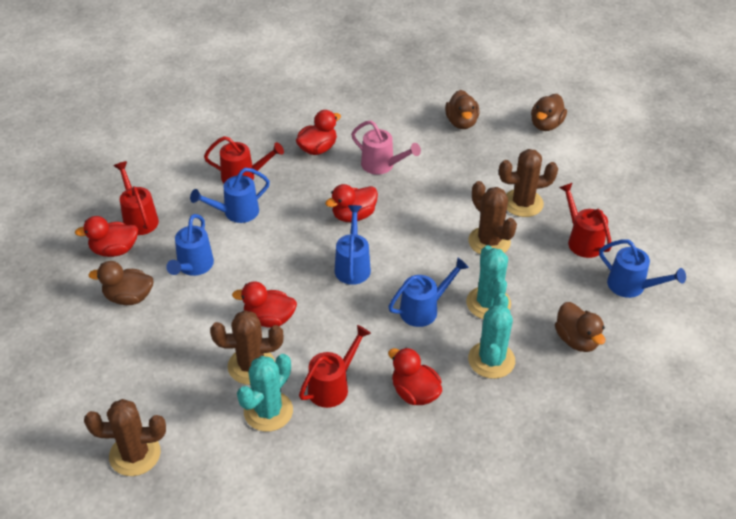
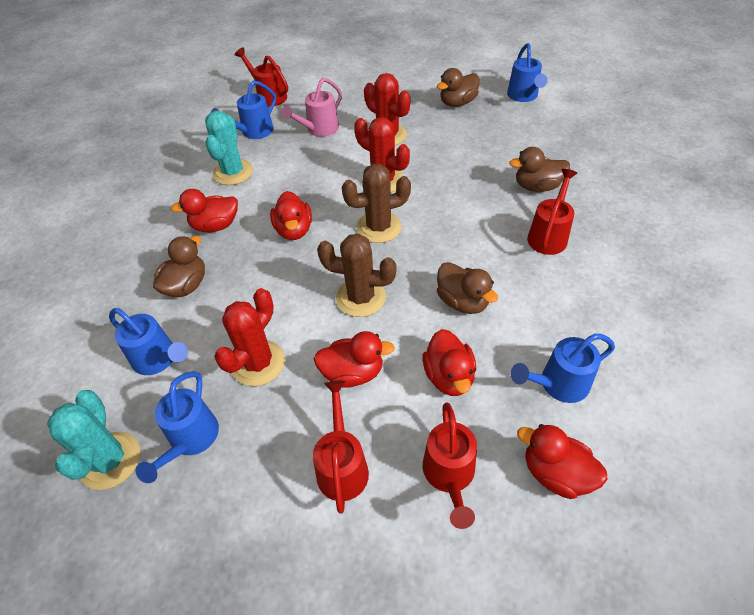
brown cactus: [84,399,166,476] [210,310,284,385] [468,181,517,255] [499,149,558,217] = 4 -> [317,234,396,317] [342,164,411,243] = 2
red cactus: none = 0 -> [214,288,285,386] [354,117,410,192] [364,73,411,145] = 3
turquoise cactus: [237,354,293,432] [466,245,511,319] [468,293,515,379] = 3 -> [47,390,140,490] [205,111,253,185] = 2

